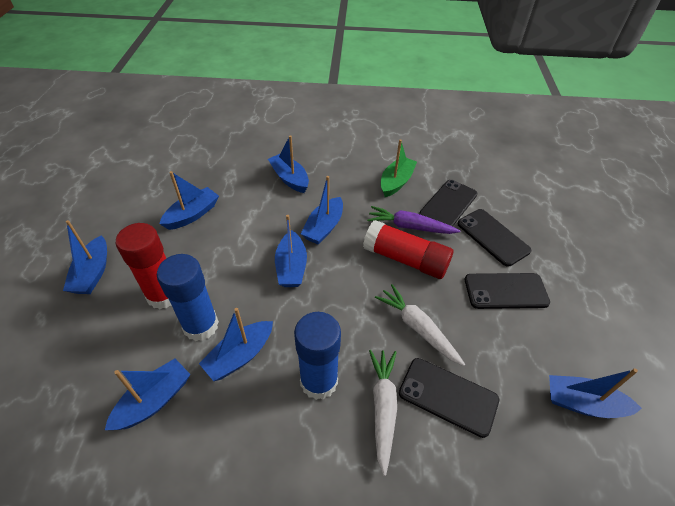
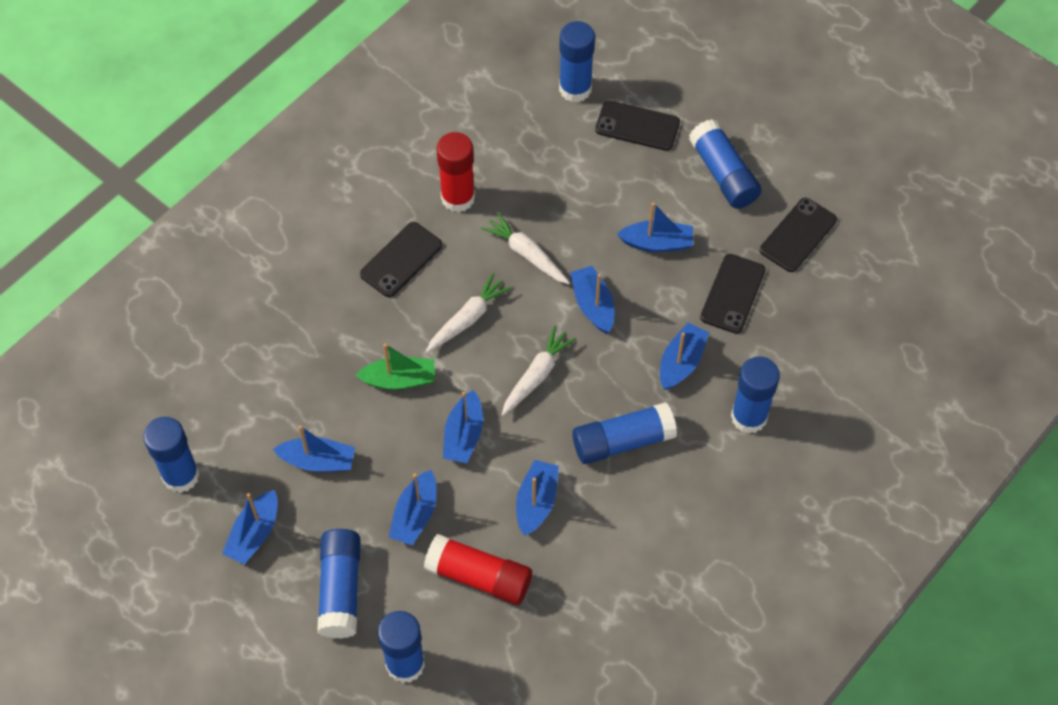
blue glue stick: [157,254,219,341] [294,312,341,400] = 2 -> [143,417,200,493] [317,529,361,639] [378,611,425,683] [559,21,595,102] [572,402,677,464] [689,119,762,209] [731,356,780,434] = 7
purple carrot: [367,206,461,234] = 1 -> none = 0
white carrot: [369,350,397,476] [375,284,465,366] = 2 -> [426,273,512,353] [481,213,570,284] [502,326,576,416] = 3

